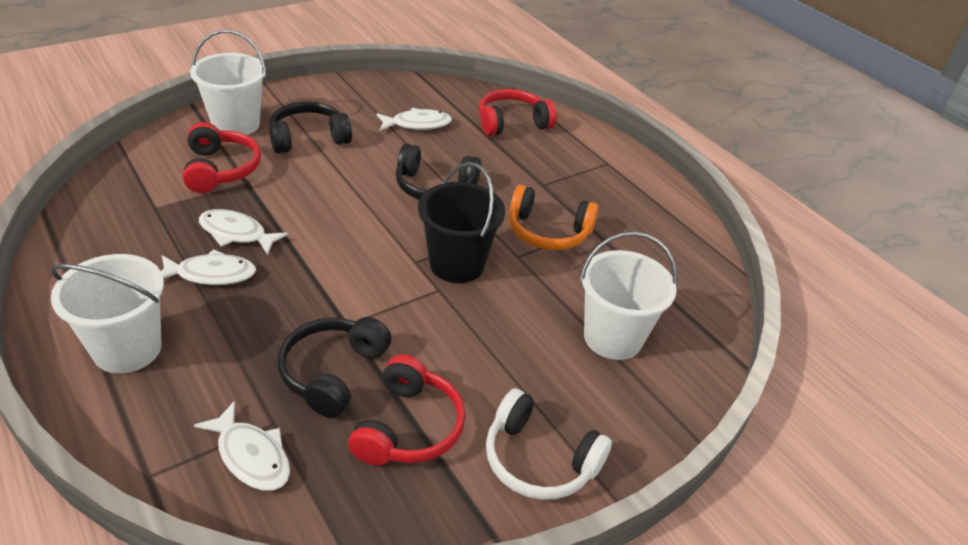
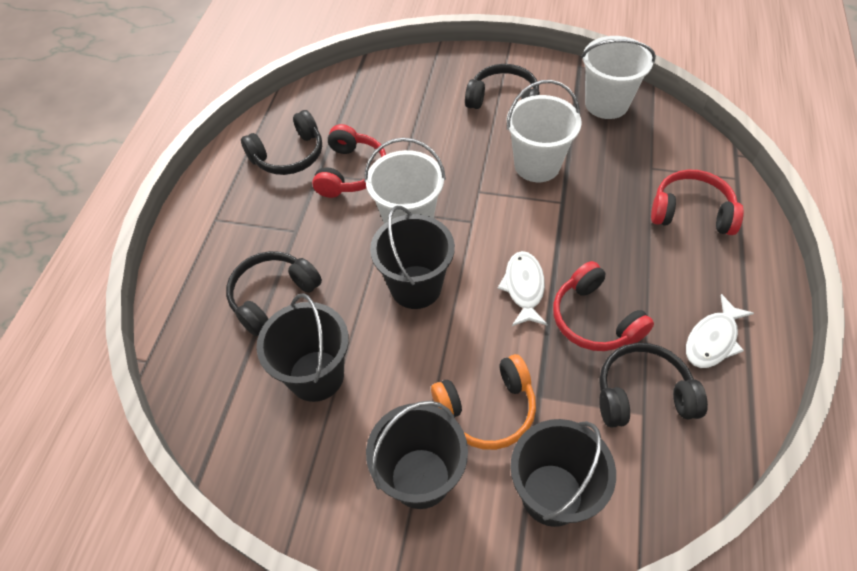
black bucket: [418,162,505,283] = 1 -> [256,293,349,402] [366,401,468,509] [370,206,455,309] [510,419,616,527] = 4
black headphones: [269,102,352,153] [277,317,391,418] [396,144,481,200] = 3 -> [226,251,322,337] [241,110,322,175] [465,64,540,109] [599,343,708,427] = 4
white fish: [161,249,256,285] [194,401,290,491] [199,209,289,255] [376,108,452,131] = 4 -> [498,251,548,326] [686,294,754,368] = 2
white headphones: [486,388,612,500] = 1 -> none = 0

